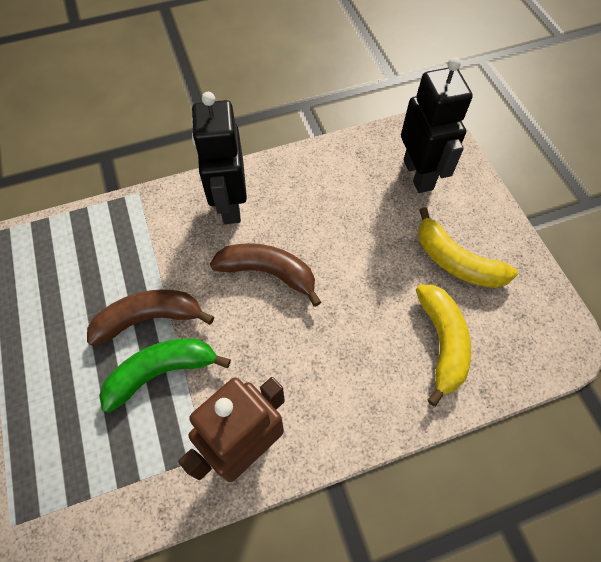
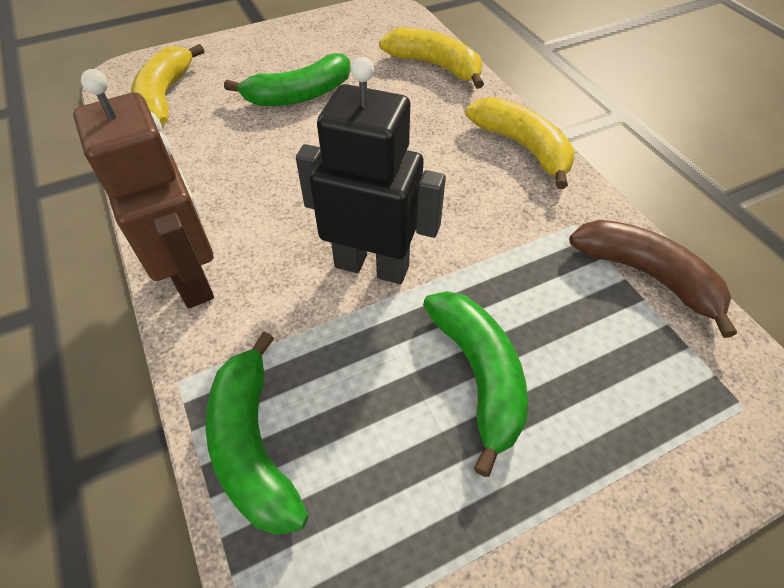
black robot: [191,92,247,224] [401,57,473,193] = 2 -> [296,57,446,284] = 1
brown banana: [87,289,214,346] [210,243,321,307] = 2 -> [569,220,737,338] = 1
green banana: [99,338,231,413] = 1 -> [206,332,308,535] [224,53,351,106] [423,291,528,477] = 3
yellow banana: [416,285,471,406] [418,207,518,288] = 2 -> [131,44,204,125] [379,27,484,89] [466,97,574,189] = 3

